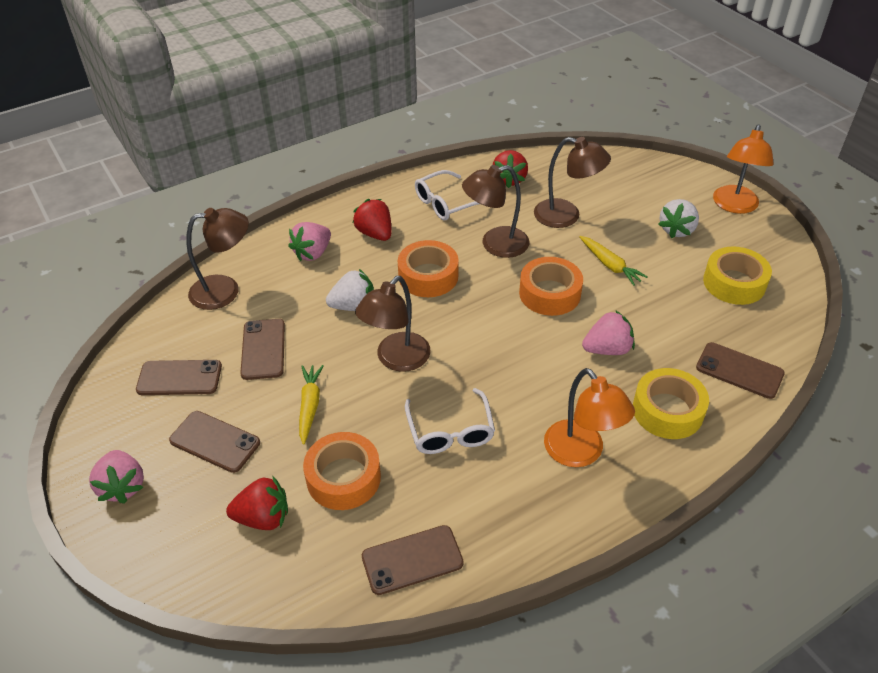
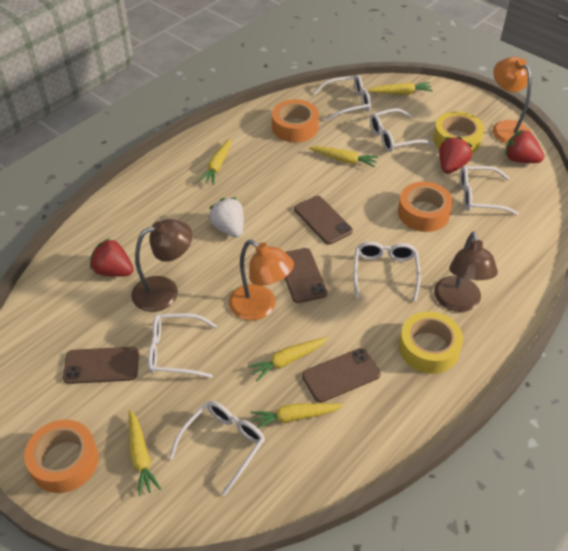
brown lamp: [186,208,249,310] [355,276,431,372] [462,165,529,258] [534,137,611,228] = 4 -> [131,219,192,312] [434,231,498,312] = 2
brown phone: [136,360,222,395] [169,411,260,473] [240,319,285,380] [362,525,464,595] [696,342,785,399] = 5 -> [63,347,139,384] [285,248,327,303] [294,196,353,245] [302,348,381,403] = 4
pink strawberry: [89,450,144,504] [288,222,331,261] [582,310,635,355] = 3 -> none = 0
white glasses: [405,388,495,454] [415,170,480,221] = 2 -> [148,313,217,378] [169,401,265,496] [314,75,371,121] [353,242,421,301] [370,108,433,152] [460,166,519,215] = 6
white strawberry: [326,269,374,311] [658,199,699,238] = 2 -> [209,198,244,238] = 1
yellow carrot: [299,365,324,445] [579,236,648,286] = 2 -> [129,410,161,496] [198,138,231,185] [247,337,328,381] [250,403,343,428] [309,146,378,167] [368,82,433,95] = 6

